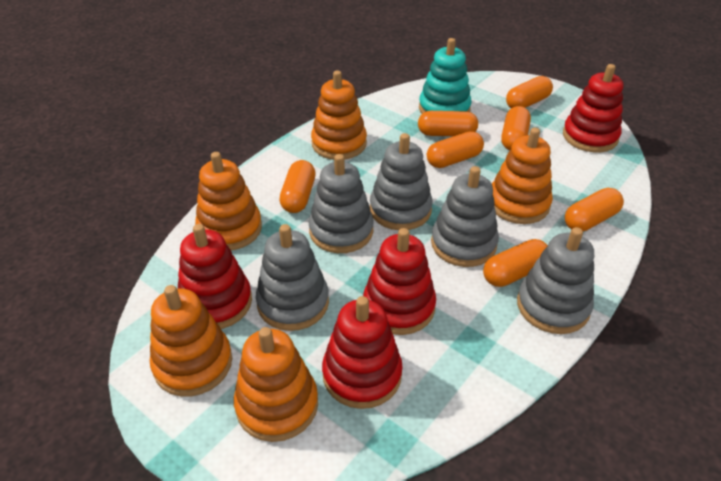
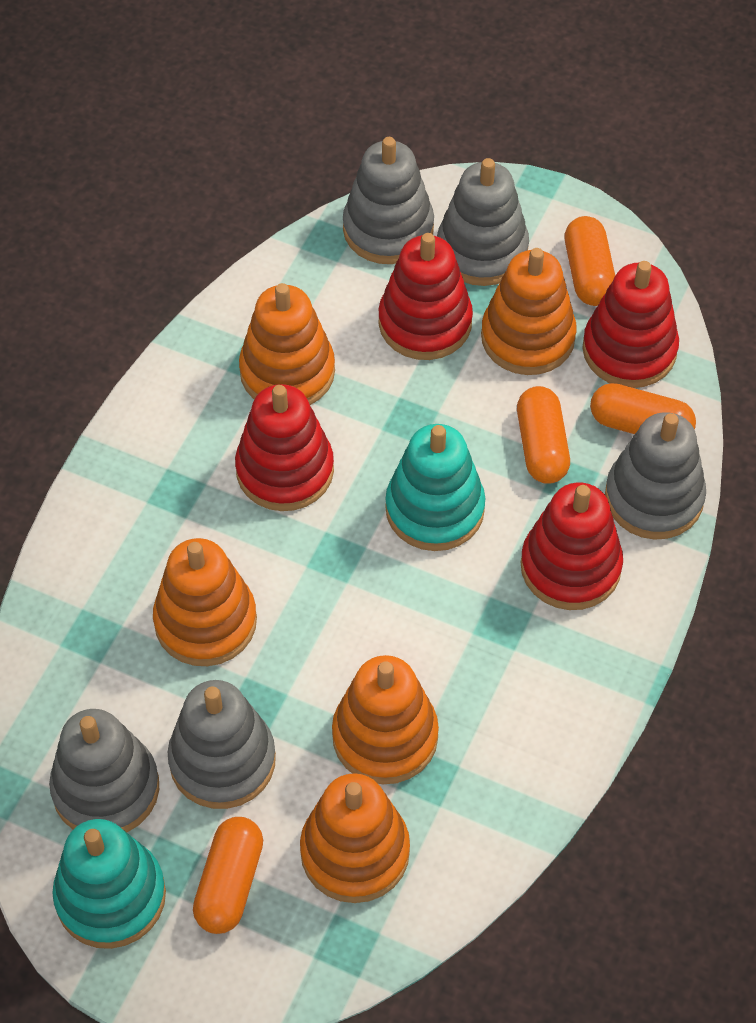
orange capsule: [279,160,316,213] [418,111,478,136] [427,131,484,168] [483,239,548,287] [501,106,531,150] [506,76,553,108] [565,188,624,232] = 7 -> [193,817,263,934] [517,386,570,484] [565,216,615,306] [590,383,696,434] = 4
turquoise stacking toy: [419,38,472,114] = 1 -> [52,819,166,949] [385,424,485,551] = 2

